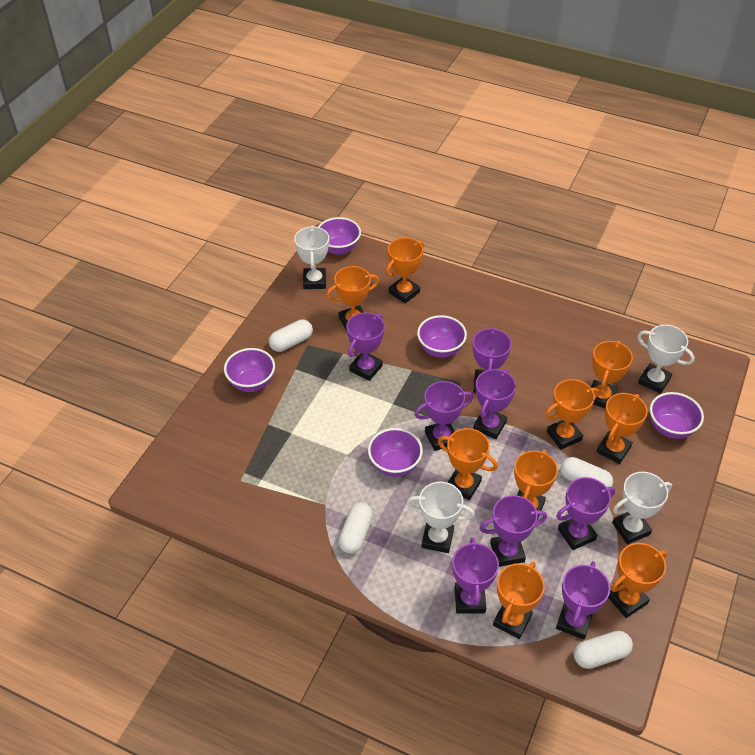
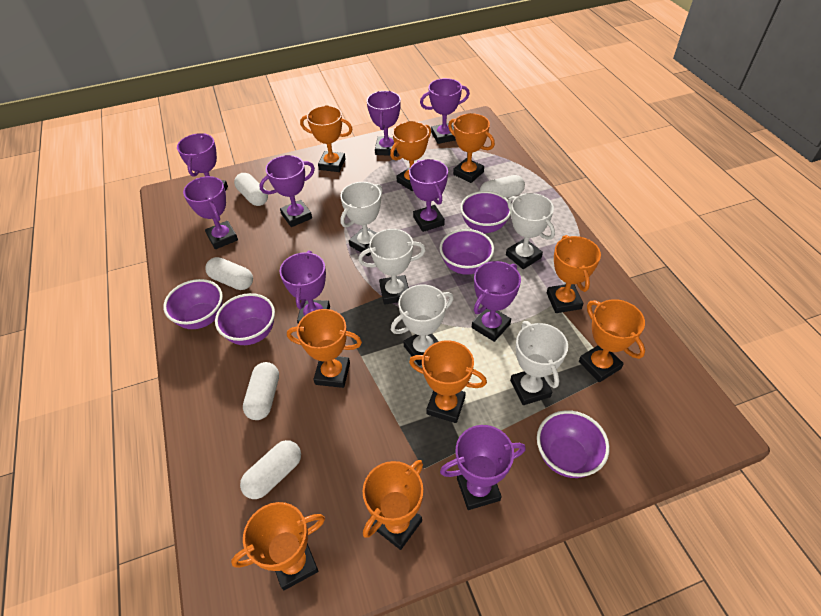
purple trophy: [346,312,385,381] [414,381,473,451] [452,538,499,614] [472,327,511,393] [473,369,516,439] [479,495,547,567] [556,477,615,550] [556,561,610,639] = 8 -> [177,133,228,192] [183,176,238,249] [259,155,315,227] [279,251,330,324] [367,91,401,156] [409,159,448,232] [420,78,470,144] [440,425,526,510] [472,261,521,342] = 9
white capsule: [269,319,313,352] [339,502,373,554] [560,457,613,487] [574,631,633,669] = 4 -> [205,257,253,290] [234,173,268,206] [240,440,301,499] [243,362,279,420] [480,175,525,198] = 5
white trophy: [294,226,329,289] [407,482,475,553] [612,472,672,544] [637,325,695,394] = 4 -> [340,182,383,256] [358,229,426,305] [391,284,454,366] [506,193,555,269] [510,321,568,405] = 5

